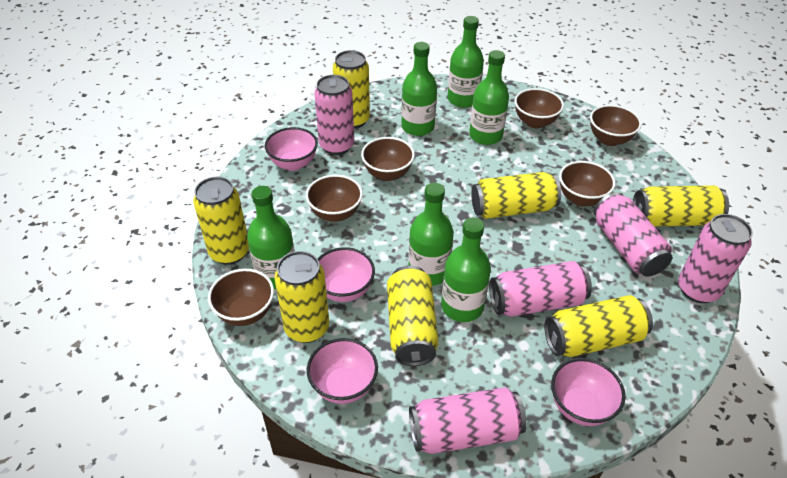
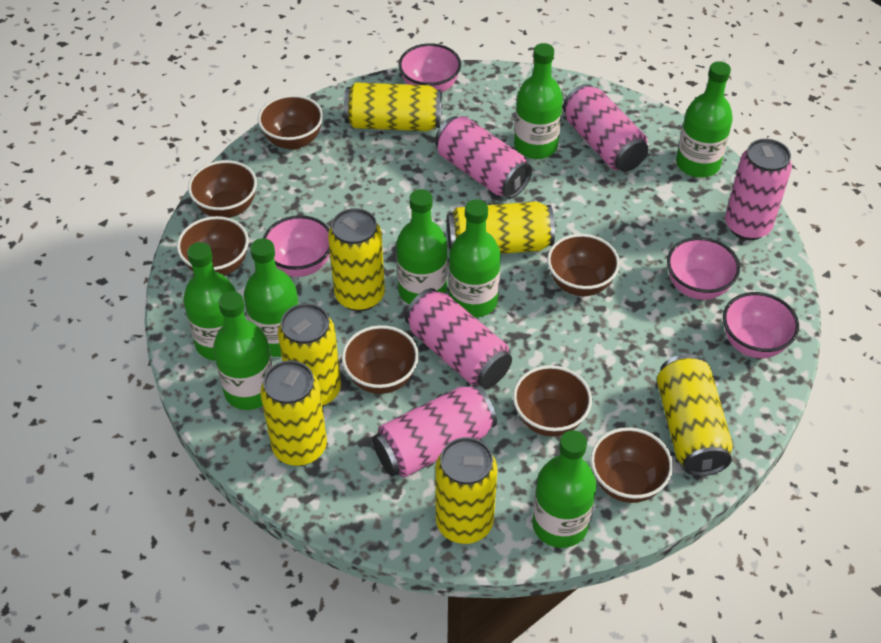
brown bowl: [208,269,274,326] [306,175,363,222] [361,137,415,181] [514,88,564,128] [559,161,615,207] [590,105,642,146] = 6 -> [177,216,249,276] [188,160,257,218] [258,95,323,150] [342,325,419,394] [513,365,592,437] [547,234,620,296] [590,427,673,503] = 7
green bottle: [247,186,295,289] [401,42,437,136] [409,183,454,286] [441,217,491,322] [448,16,484,108] [469,50,509,145] = 6 -> [183,242,236,361] [213,291,273,410] [244,238,299,357] [396,189,448,305] [449,199,501,318] [514,43,563,159] [532,430,597,548] [676,61,733,178] = 8

